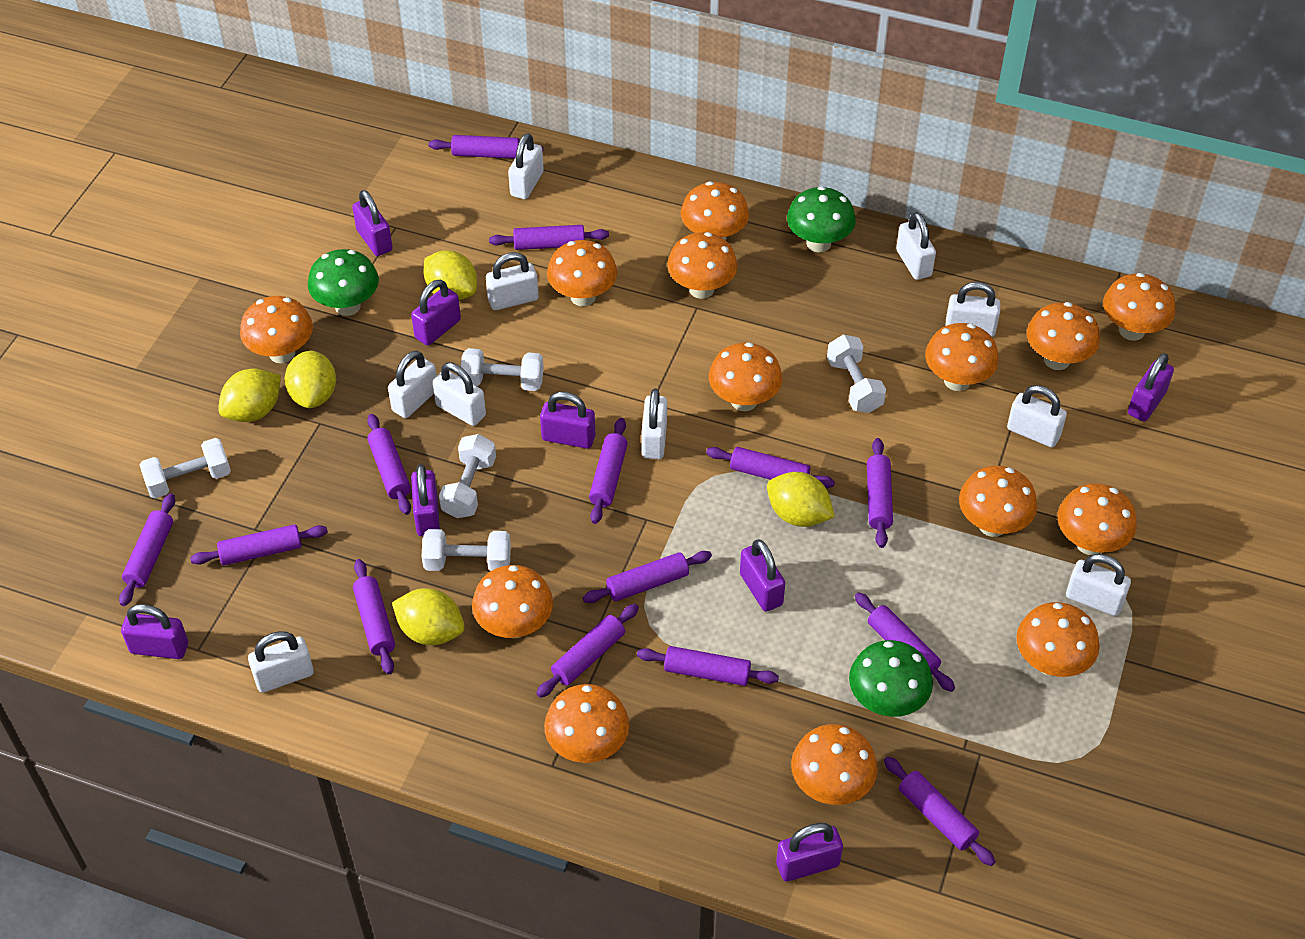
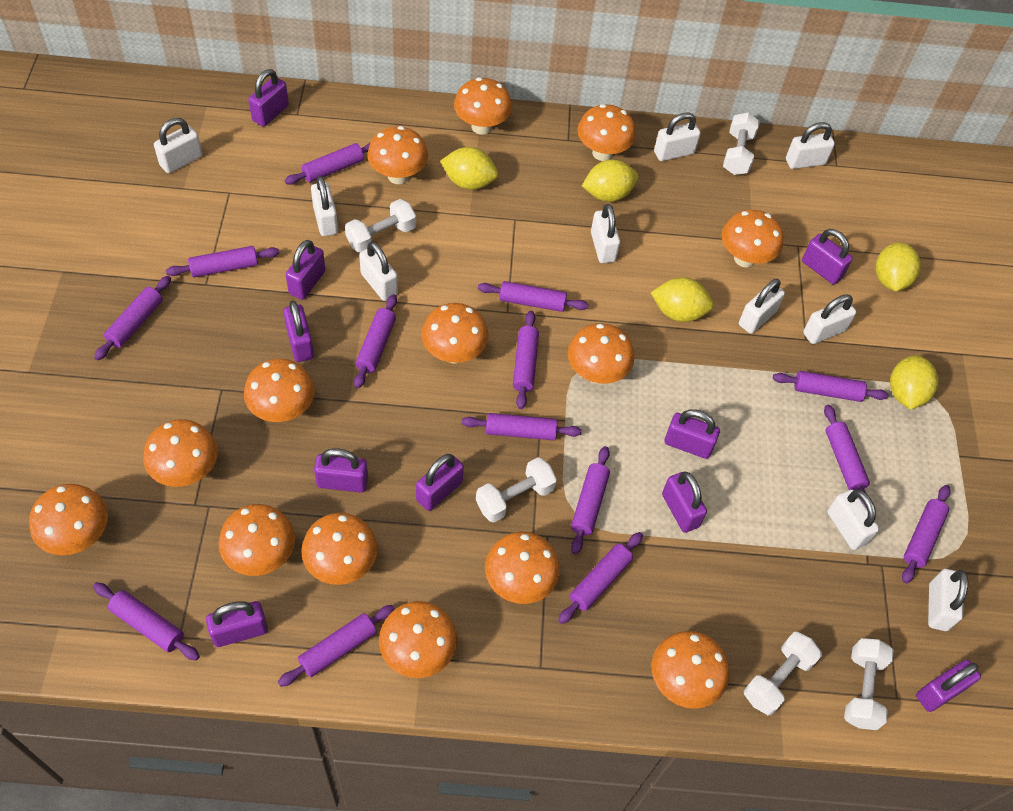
green mushroom: [308,249,379,316] [787,186,856,253] [849,640,933,717] = 3 -> none = 0
purple padlock: [121,604,188,659] [352,190,393,256] [411,279,461,346] [411,464,440,536] [540,391,595,449] [740,539,785,612] [776,823,843,882] [1128,353,1174,422] = 8 -> [206,601,268,647] [248,69,289,127] [283,300,314,362] [286,240,326,300] [314,448,368,493] [416,454,464,511] [662,471,707,533] [664,409,720,459] [802,229,853,284] [916,660,981,712] = 10

